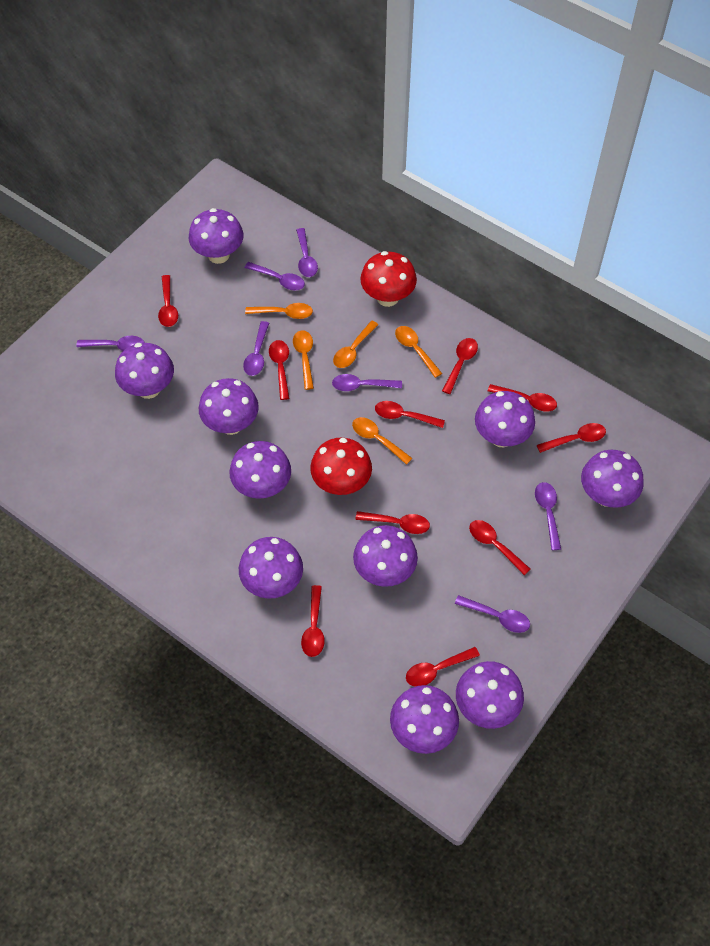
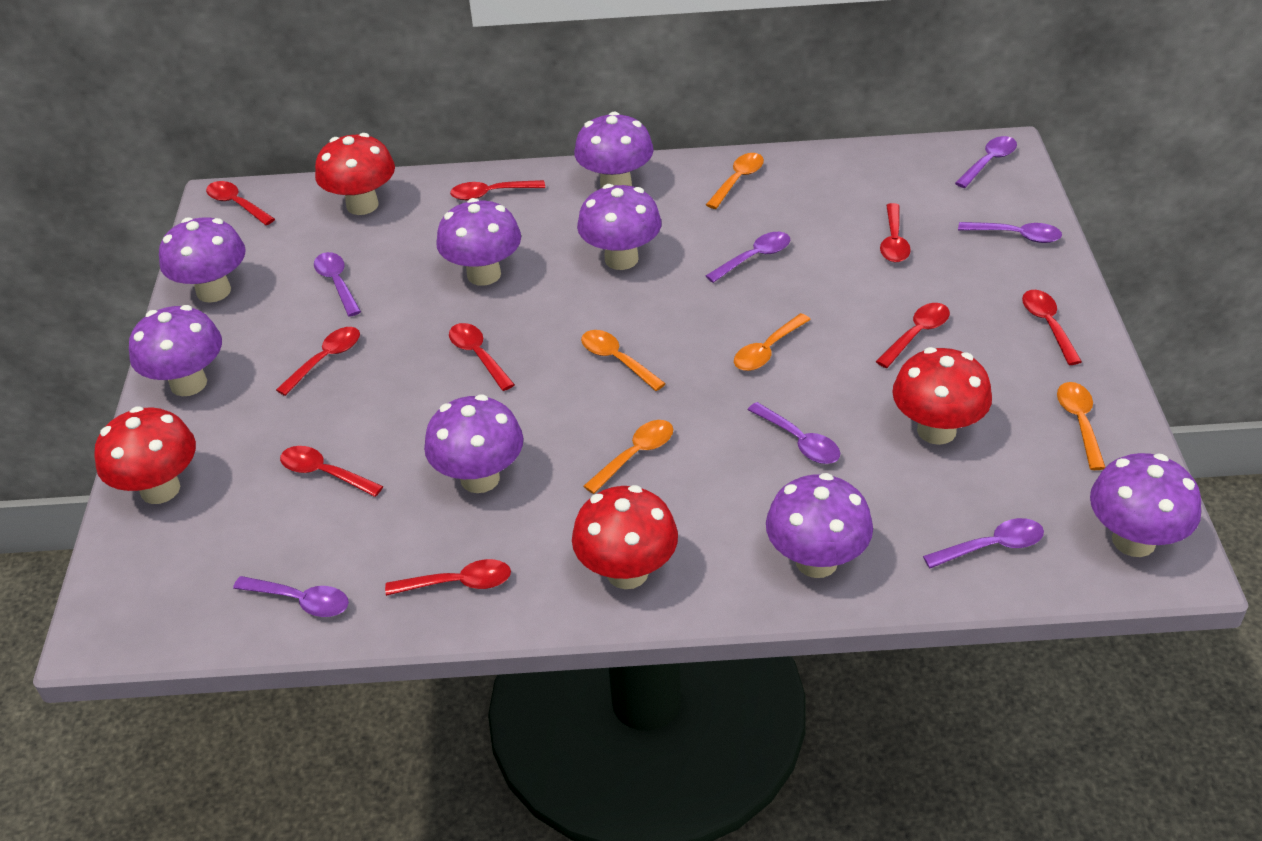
purple mushroom: [115,343,174,399] [189,208,243,264] [199,378,259,435] [229,441,291,499] [239,537,303,599] [353,525,418,587] [390,685,459,754] [456,661,524,729] [475,391,535,448] [581,450,644,508] = 10 -> [129,305,222,396] [159,217,246,303] [424,394,523,493] [436,198,521,286] [574,112,654,188] [577,184,662,270] [766,473,873,578] [1090,453,1201,557] = 8
red mushroom: [310,438,372,495] [360,251,417,307] = 2 -> [94,406,196,504] [315,133,395,215] [572,485,678,589] [892,347,992,445] = 4
red spoon: [158,275,178,327] [269,340,289,400] [301,585,325,657] [355,511,430,534] [375,401,445,428] [406,647,480,687] [442,338,478,394] [469,520,530,575] [488,384,557,412] [537,423,606,453] = 10 -> [206,181,275,225] [276,327,360,396] [280,446,383,497] [385,559,511,596] [449,323,515,391] [450,180,545,200] [876,303,950,368] [880,203,911,262] [1022,290,1082,365] = 9

